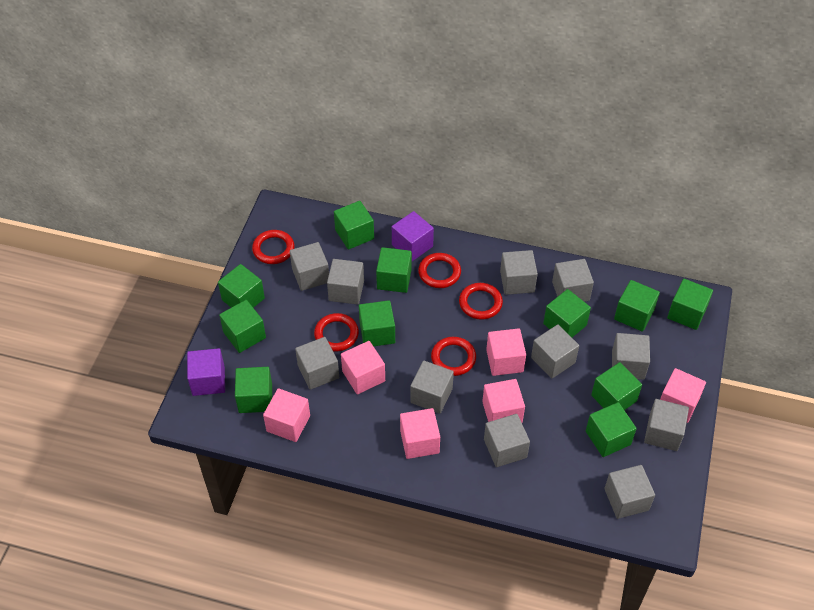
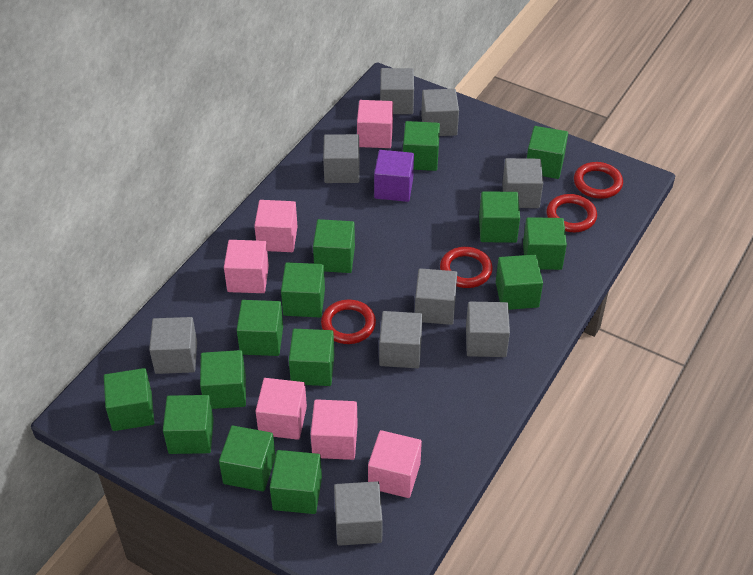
green cube: [218,264,265,308] [219,300,266,353] [235,367,272,413] [334,201,374,250] [359,300,395,346] [376,247,412,293] [543,289,591,337] [586,402,637,457] [591,362,642,410] [614,280,660,332] [667,279,713,330] = 11 -> [104,368,154,431] [163,395,214,454] [200,350,246,409] [219,426,276,491] [237,300,283,356] [270,450,322,514] [281,262,325,317] [289,329,334,386] [313,219,355,273] [403,121,440,171] [479,191,520,243] [496,255,543,310] [523,217,567,270] [527,126,568,179] = 14
grey cube: [290,242,329,291] [295,337,339,390] [327,259,364,305] [410,361,454,414] [484,414,530,467] [500,250,538,295] [531,324,579,379] [552,259,594,302] [604,465,655,519] [612,333,650,380] [644,399,689,451] = 11 -> [149,317,197,374] [323,134,359,183] [334,481,382,546] [379,311,423,368] [380,68,414,114] [415,268,457,325] [421,89,459,136] [466,302,510,357] [502,158,543,208] = 9
purple cube: [187,348,225,396] [392,211,434,261] = 2 -> [374,150,414,202] = 1
red ring: [252,230,294,264] [314,313,359,352] [418,253,461,288] [431,337,476,376] [459,283,503,320] = 5 -> [321,300,376,344] [440,247,493,288] [547,194,597,232] [574,162,623,199] = 4

